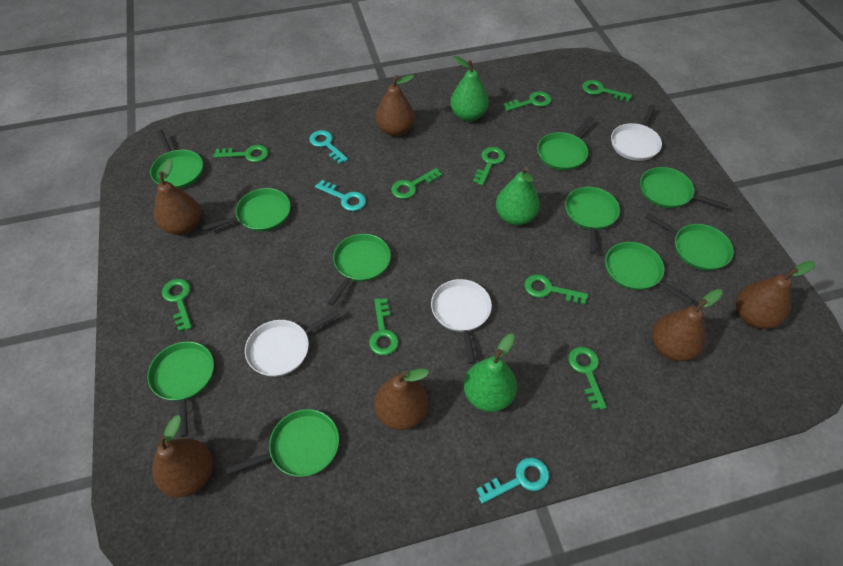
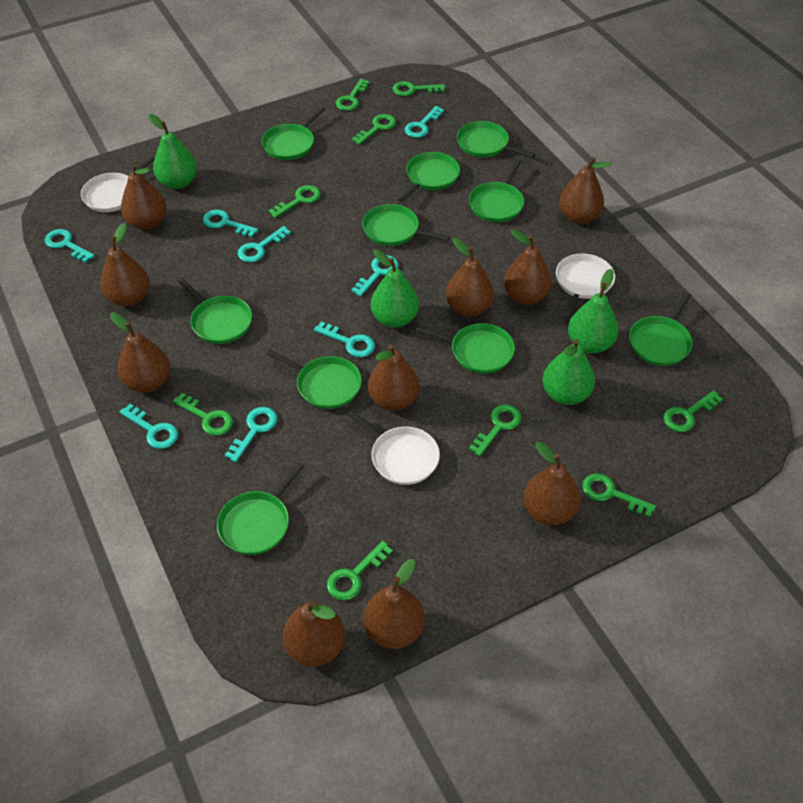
brown pear: [152,415,213,497] [154,158,201,235] [374,368,429,430] [376,75,415,137] [652,289,723,361] [736,261,815,329] = 6 -> [100,223,150,306] [110,312,170,392] [121,163,167,230] [283,601,345,667] [363,559,425,649] [368,344,420,411] [446,238,494,317] [504,229,552,305] [523,442,581,525] [559,157,612,224] = 10
green pear: [450,56,489,122] [464,334,517,412] [496,167,540,226] = 3 -> [148,114,197,189] [371,249,419,328] [543,339,595,405] [568,269,618,354] = 4
turquoise key: [309,130,348,164] [315,180,366,211] [476,457,549,504] = 3 -> [45,229,95,263] [120,404,178,449] [203,210,258,237] [225,407,278,462] [238,226,291,262] [314,321,375,357] [351,255,399,297] [404,106,444,138] = 8

